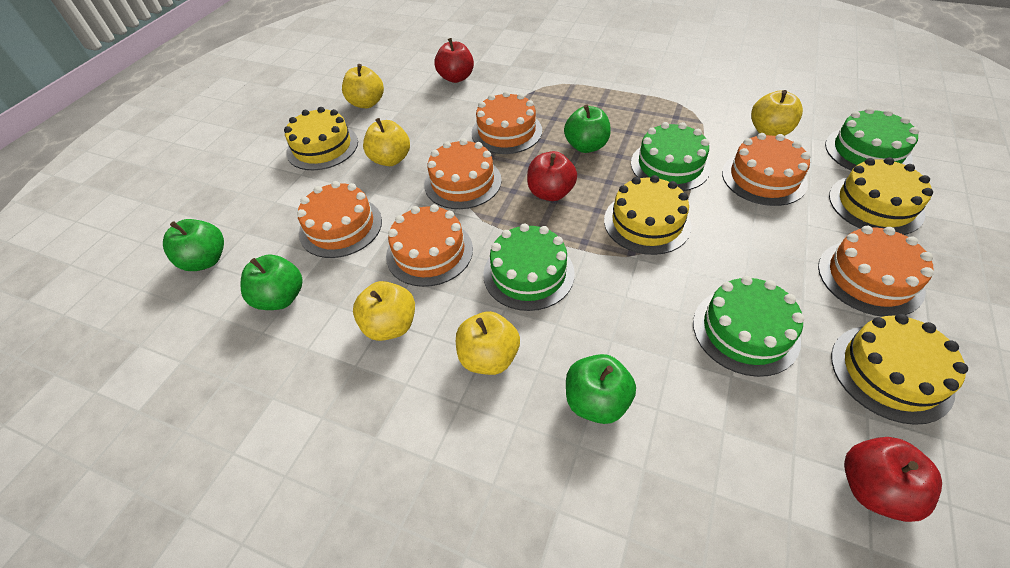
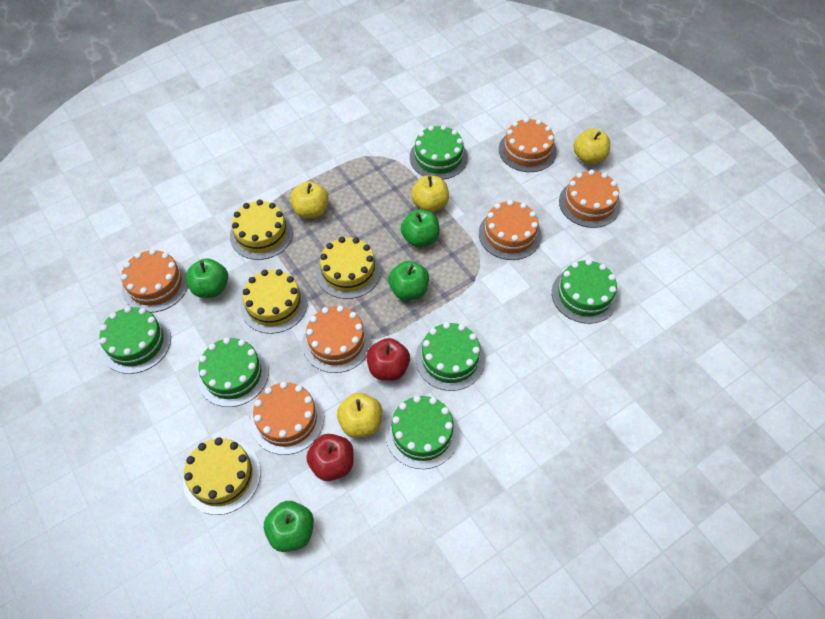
green cake: [483,224,575,311] [631,122,711,191] [693,276,805,377] [825,107,919,171] = 4 -> [99,306,171,374] [197,337,269,407] [385,395,459,469] [410,125,468,179] [415,322,485,391] [552,259,618,324] = 6
red apple: [435,38,474,83] [527,151,577,201] [844,437,942,522] = 3 -> [306,434,354,481] [366,338,410,381] = 2
yellow apple: [342,64,384,108] [353,281,415,341] [363,118,410,166] [456,311,520,375] [751,90,803,136] = 5 -> [290,181,329,219] [337,393,382,438] [411,175,449,212] [573,128,610,164] = 4

